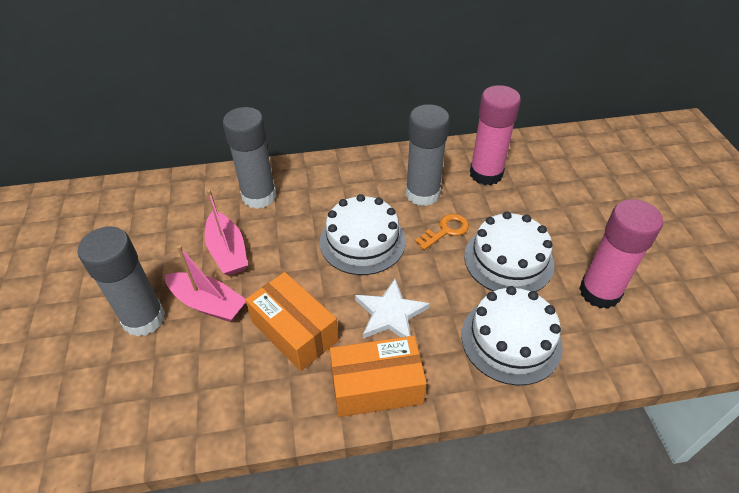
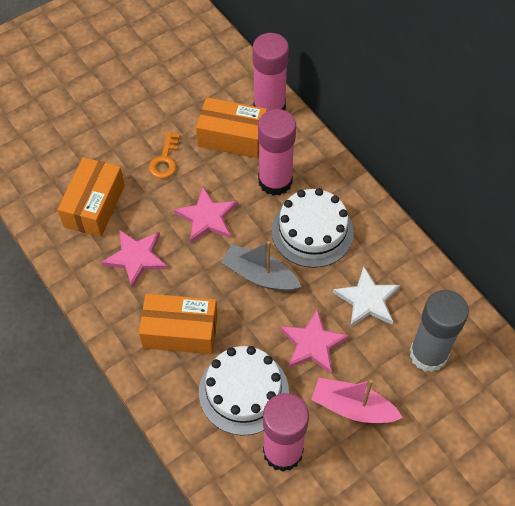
grey boat: none = 0 -> [221,241,301,292] = 1
grey glue stick: [78,227,165,337] [223,107,277,209] [406,104,450,206] = 3 -> [410,290,469,372] = 1
orange box: [245,272,339,371] [330,336,427,417] = 2 -> [58,157,125,237] [139,293,218,354] [196,97,267,158] = 3
pink boat: [164,245,246,322] [205,190,248,276] = 2 -> [311,378,403,423] = 1
pink glue stick: [470,85,521,185] [579,199,663,309] = 2 -> [252,33,289,111] [258,109,296,196] [263,393,309,472] = 3
pink star: none = 0 -> [101,230,168,288] [174,187,238,243] [280,308,349,374] = 3
white cake: [320,194,406,275] [461,286,563,386] [464,211,554,292] = 3 -> [199,346,289,436] [272,188,354,268] = 2

